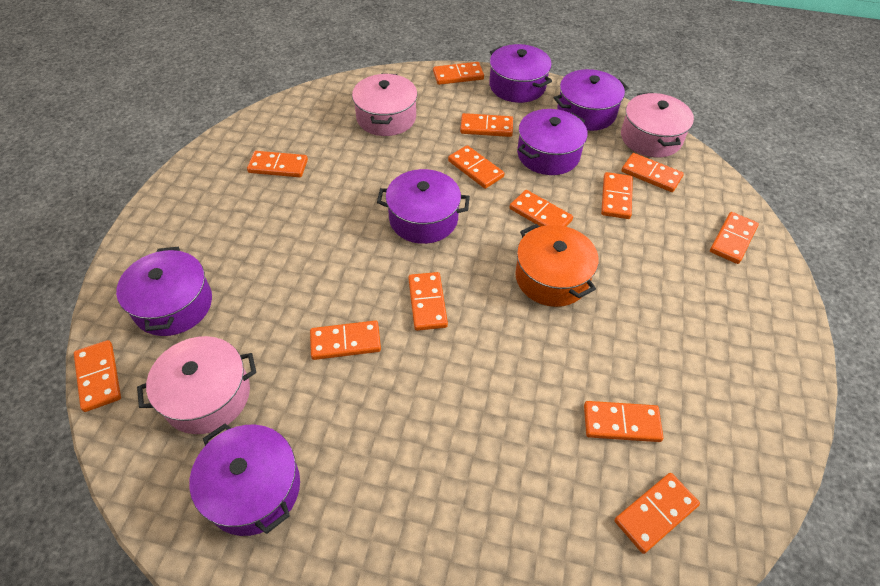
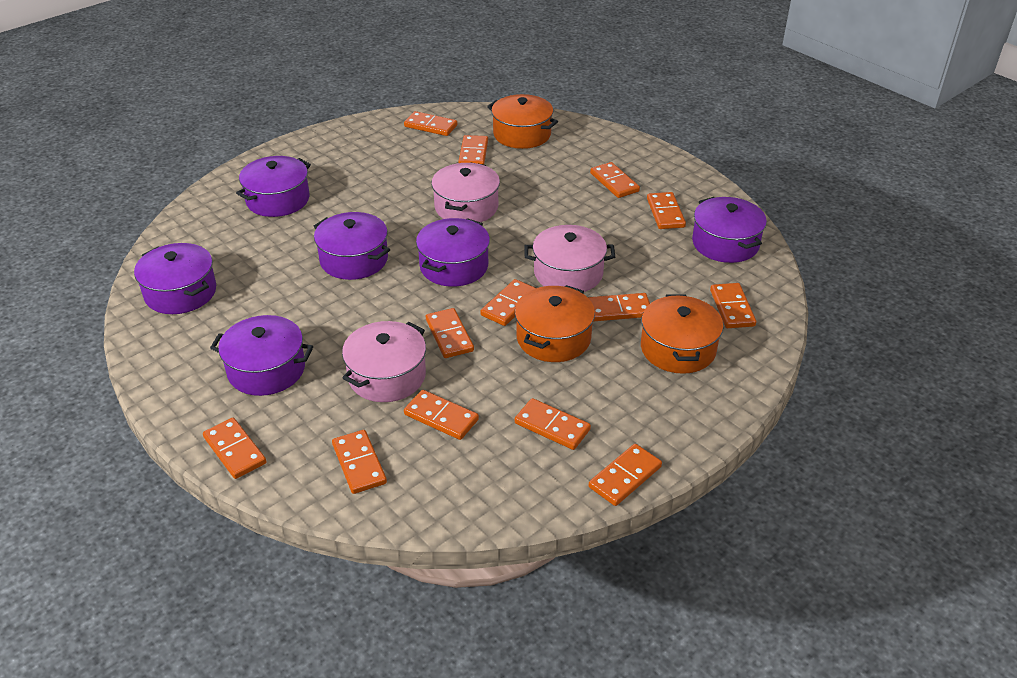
orange pot: [515,224,599,307] = 1 -> [487,94,558,149] [515,285,595,362] [641,294,723,374] = 3

